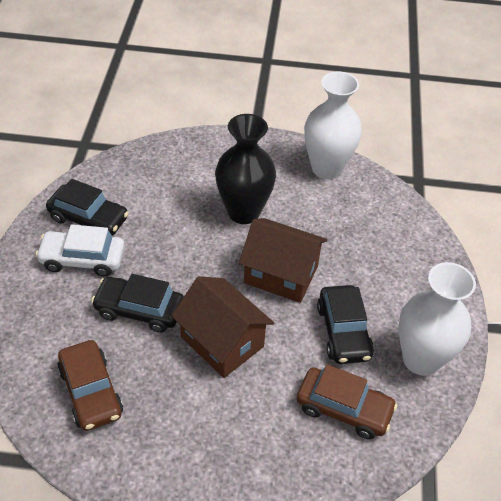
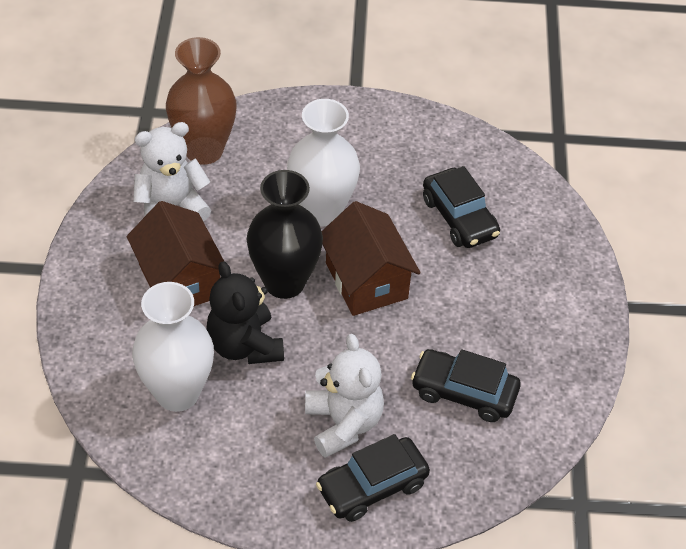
black teddy bear: none = 0 -> [206,261,284,364] = 1
brown car: [57,340,123,431] [297,364,398,439] = 2 -> none = 0
brown vase: none = 0 -> [166,37,237,165] = 1
white car: [35,224,125,277] = 1 -> none = 0
white teddy bear: none = 0 -> [133,122,211,221] [305,334,384,458] = 2

